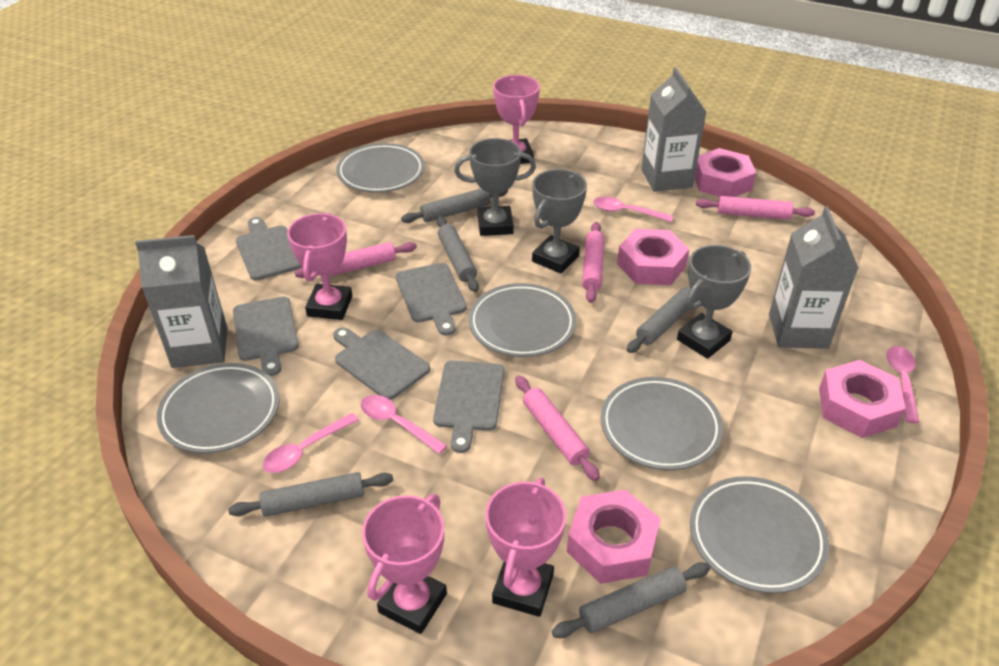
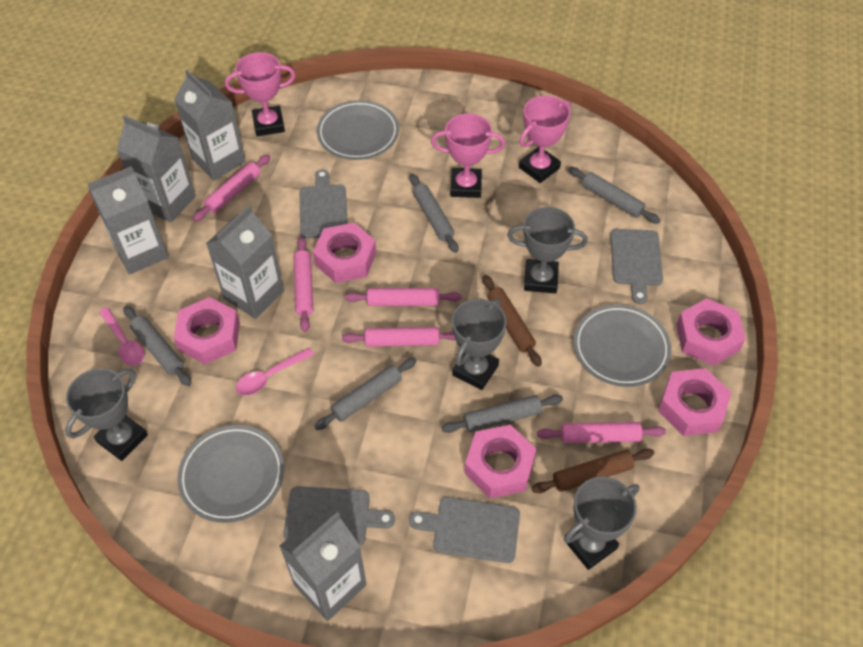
brown rolling pin: none = 0 -> [482,275,542,367] [532,448,654,493] = 2
grey carton: [135,235,227,368] [641,68,706,192] [769,206,858,349] = 3 -> [88,166,168,275] [117,115,196,222] [174,70,246,180] [206,205,284,319] [279,508,367,621] = 5
grey cutting board: [233,296,299,376] [236,217,302,281] [333,327,430,400] [396,263,467,336] [433,360,504,453] = 5 -> [283,486,395,546] [300,169,348,238] [409,497,520,563] [610,229,663,304] = 4
grey plate: [157,363,279,453] [336,143,425,193] [469,283,576,357] [601,377,723,470] [690,476,829,593] = 5 -> [177,425,284,523] [317,100,399,160] [573,304,671,387] = 3
grey trophy: [454,138,536,236] [532,169,587,274] [677,245,751,359] = 3 -> [65,368,148,461] [452,298,507,390] [507,207,588,293] [564,476,639,570] = 4
pink nut: [567,489,661,584] [617,229,689,285] [695,148,756,197] [819,360,906,438] = 4 -> [173,297,240,365] [313,223,376,283] [464,425,536,498] [658,368,731,436] [676,298,746,366] = 5
pink rolling pin: [295,242,417,278] [515,375,600,481] [582,222,605,303] [696,196,815,220] = 4 -> [193,155,270,222] [294,237,313,332] [342,327,456,347] [345,288,462,306] [537,422,666,443] = 5
pink spoon: [263,413,359,473] [361,395,447,454] [593,197,673,222] [886,346,919,423] = 4 -> [99,307,145,366] [235,348,314,395] = 2
pink trophy: [287,213,352,320] [362,494,447,634] [485,478,566,617] [493,75,540,164] = 4 -> [225,52,296,136] [431,114,505,198] [519,96,571,183] = 3

